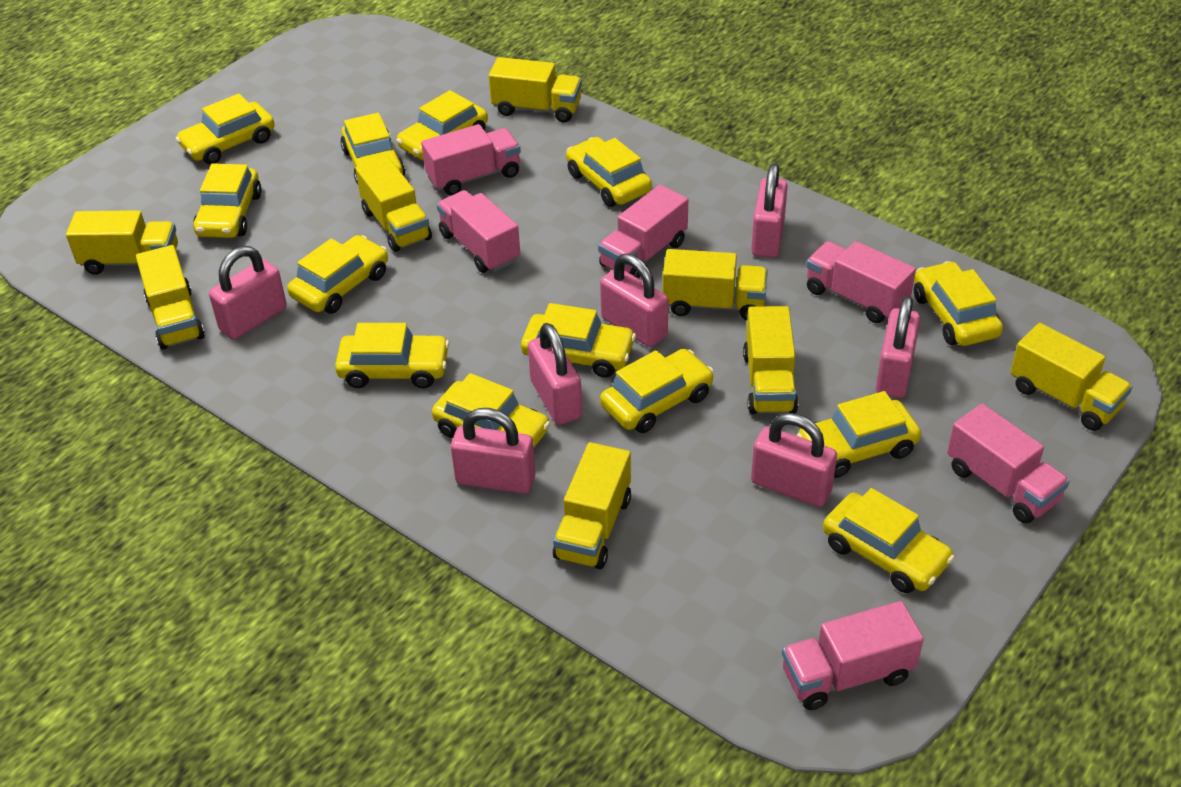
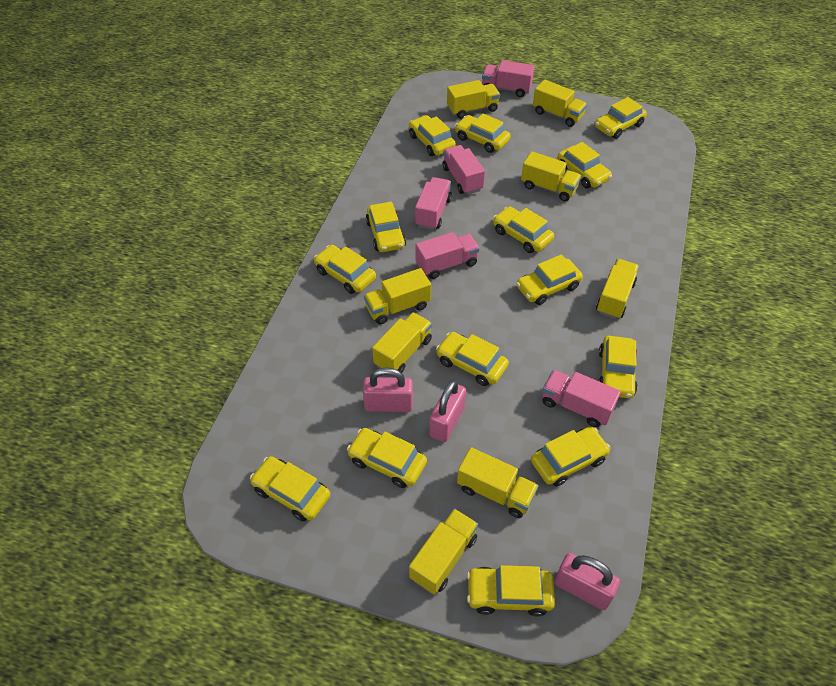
pink padlock: [209,246,287,340] [451,408,535,494] [528,323,582,425] [600,254,668,347] [751,163,788,258] [751,413,837,507] [876,296,920,398] = 7 -> [363,368,413,412] [429,380,466,442] [554,553,620,610] = 3
pink truck: [421,124,521,196] [437,190,520,273] [598,185,688,279] [782,601,924,710] [806,241,916,323] [947,404,1070,524] = 6 -> [415,177,452,230] [415,232,480,279] [442,145,485,195] [482,60,534,97] [542,370,621,427] = 5
yellow car: [176,94,275,164] [193,163,262,238] [287,235,388,314] [335,323,450,389] [341,113,405,184] [396,90,488,160] [432,373,550,449] [521,303,636,378] [566,137,652,207] [600,349,714,433] [797,391,921,478] [823,488,955,593] [914,261,1003,346] = 13 -> [250,456,330,522] [314,245,376,294] [347,428,427,488] [366,202,406,252] [409,115,456,156] [436,332,509,386] [455,114,511,153] [467,565,555,617] [493,206,554,253] [516,255,583,305] [531,426,610,487] [557,142,612,188] [595,97,647,139] [599,336,638,399] = 14

